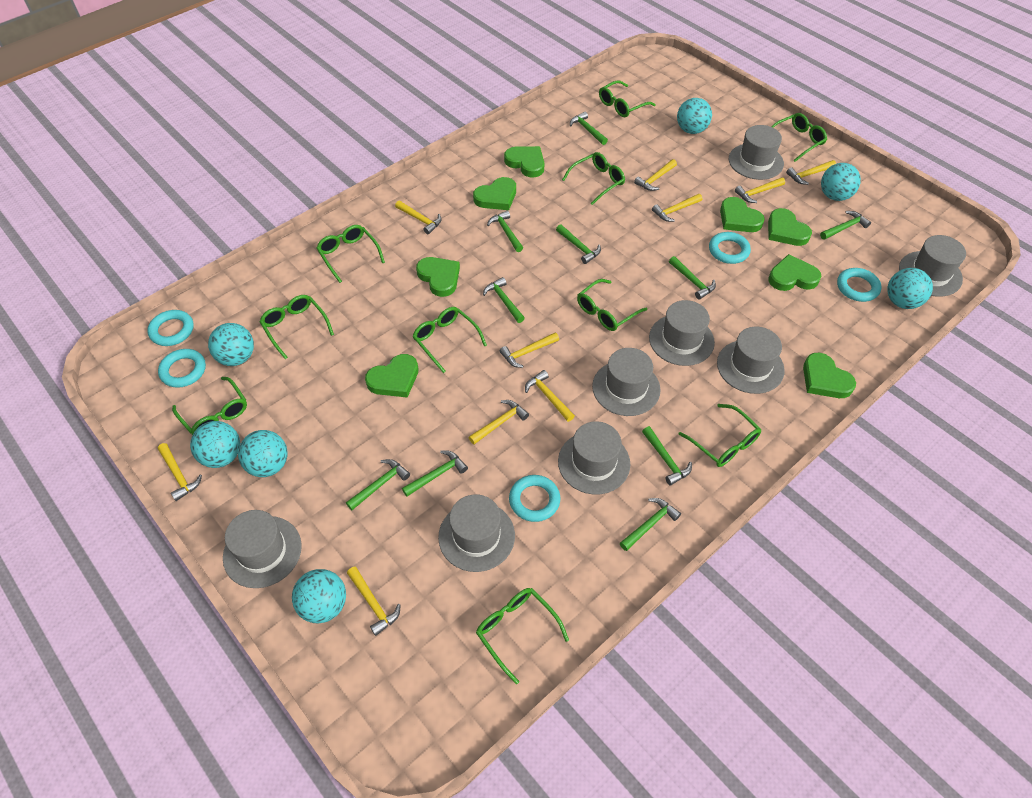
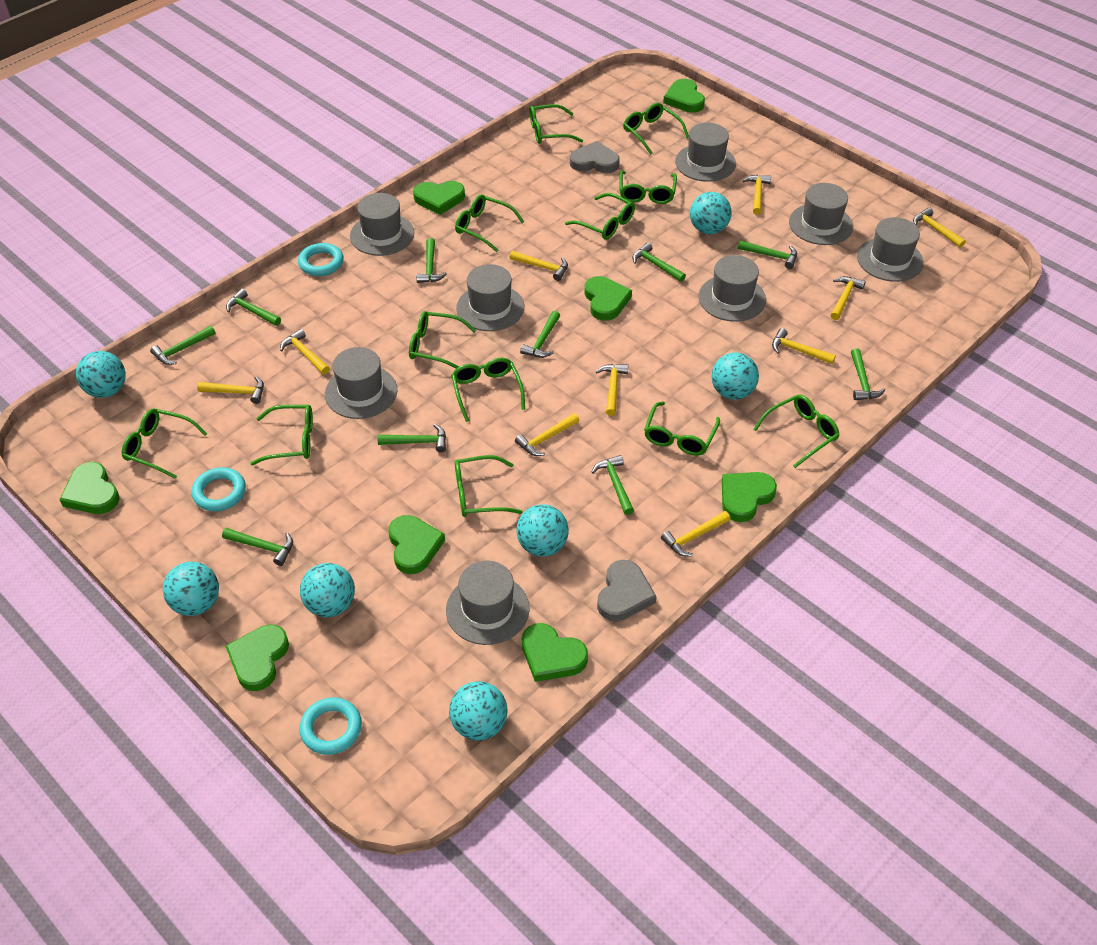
green glasses: [172,377,247,435] [259,295,334,359] [317,225,385,283] [412,307,487,373] [476,588,569,684] [562,152,625,205] [577,279,647,331] [599,80,655,117] [678,404,761,467] [771,113,827,162] = 10 -> [122,409,207,479] [250,405,313,465] [409,311,476,369] [451,358,525,422] [455,194,524,252] [455,455,523,517] [530,104,583,144] [565,193,635,240] [619,171,677,204] [623,103,689,155] [644,402,720,456] [753,395,840,468] = 12
grey heart: none = 0 -> [570,141,620,173] [597,560,657,621] = 2
turquoise ring: [147,310,194,346] [158,349,206,388] [509,475,560,522] [709,232,751,264] [837,268,882,302] = 5 -> [192,467,246,511] [298,243,344,276] [300,697,362,755] = 3

